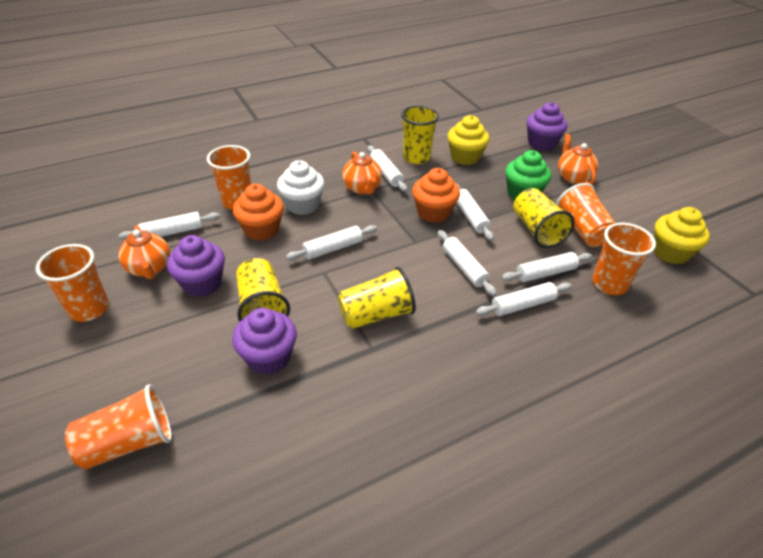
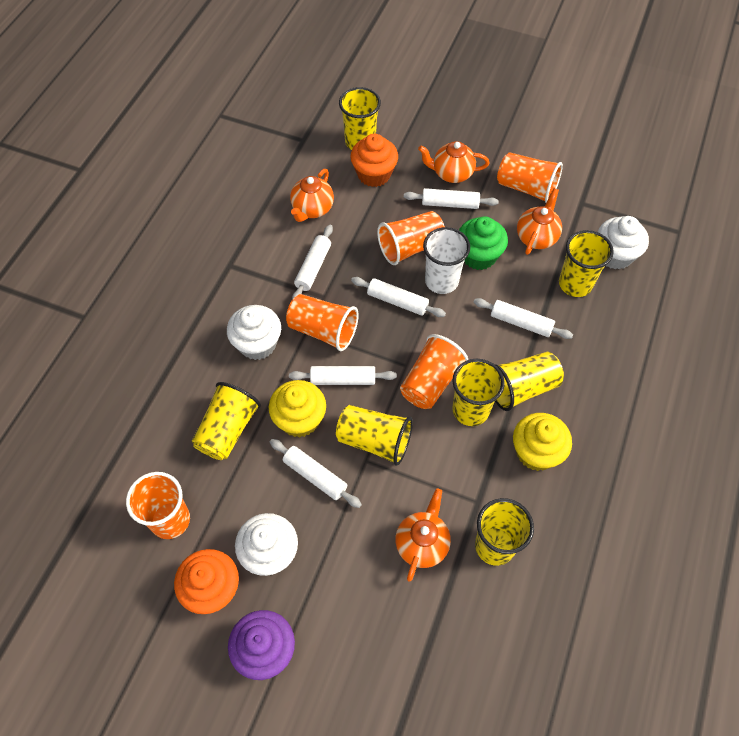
orange teapot: [118,225,170,279] [342,152,382,194] [558,134,598,185] = 3 -> [290,169,334,222] [395,488,451,582] [418,141,490,183] [517,188,562,255] = 4
purple cupcake: [167,235,225,297] [232,308,297,375] [527,102,568,151] = 3 -> [228,610,295,680] = 1
white cup: none = 0 -> [423,227,470,294] = 1
white cupcake: [277,160,325,215] = 1 -> [227,305,281,360] [235,513,298,576] [598,216,649,270] = 3
white rolling pin: [118,212,220,240] [286,225,377,260] [368,146,407,192] [438,230,497,296] [456,184,494,241] [476,282,572,316] [501,252,592,282] = 7 -> [270,439,362,508] [289,366,397,385] [292,224,333,300] [351,277,446,317] [404,188,499,209] [474,298,573,339] = 6
yellow cup: [236,258,290,322] [338,267,416,329] [401,105,439,164] [513,188,574,248] = 4 -> [192,382,261,460] [336,405,413,466] [339,87,381,150] [452,359,505,426] [475,498,534,566] [495,352,564,411] [559,230,614,297] = 7

